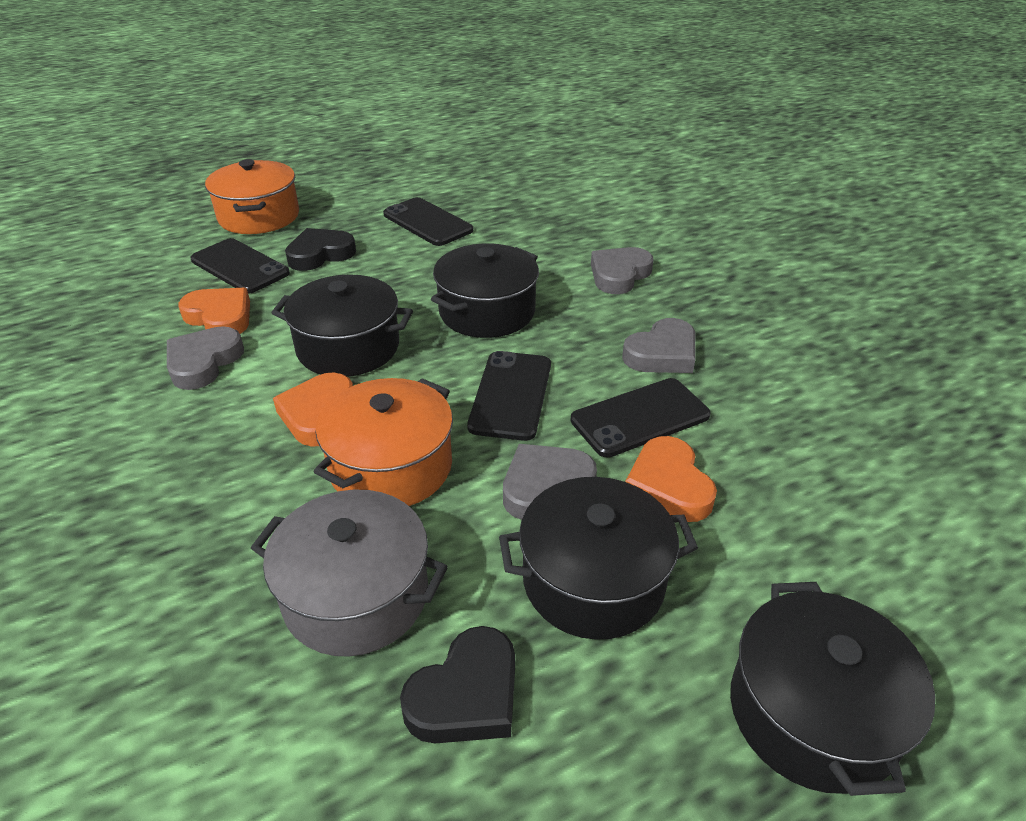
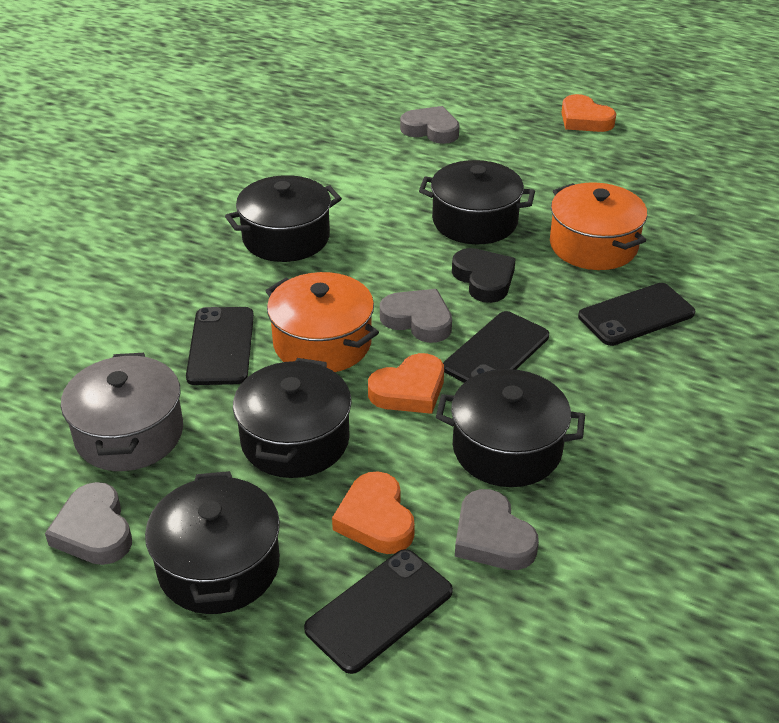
black heart: [285,228,356,271] [400,626,515,743] = 2 -> [452,248,516,303] = 1
black pot: [272,274,413,377] [431,243,539,338] [499,477,698,640] [730,582,935,796] = 4 -> [145,471,280,614] [225,175,342,262] [233,358,352,478] [419,160,535,244] [436,369,585,487] = 5

